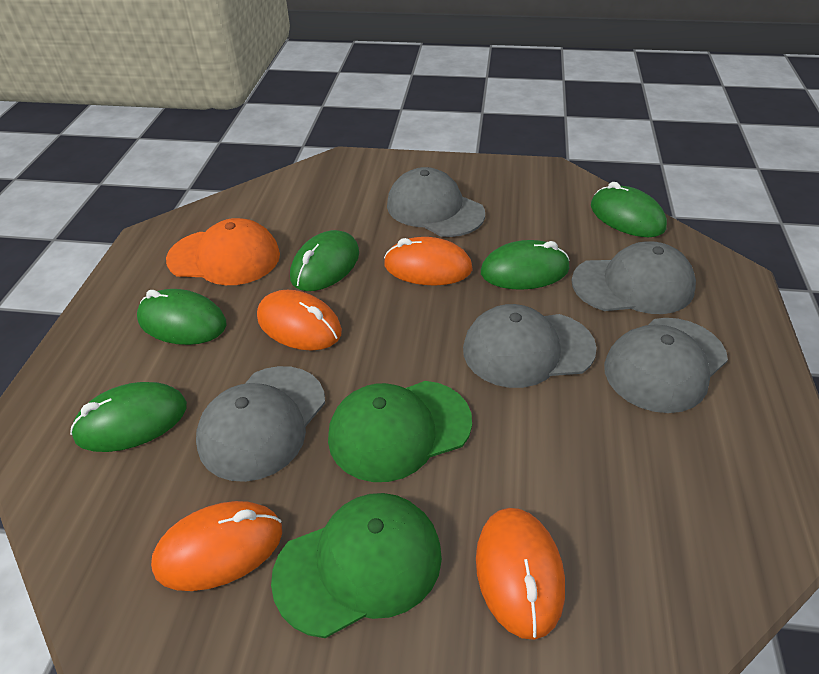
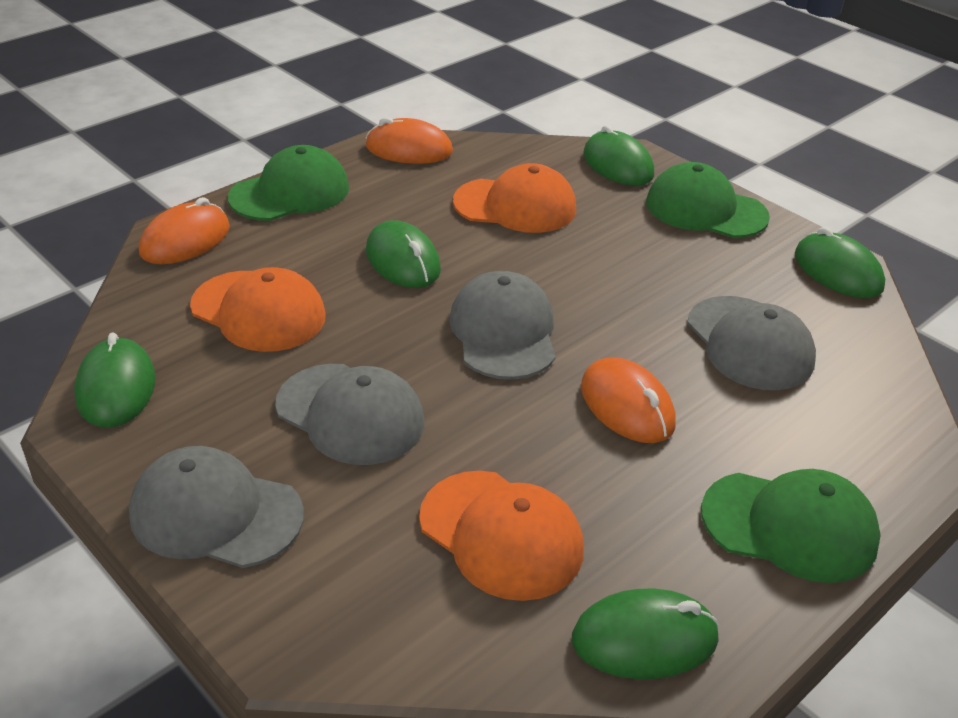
green cap: [271,493,442,638] [328,381,472,482] = 2 -> [228,145,349,221] [646,162,770,238] [701,469,881,583] = 3
grey cap: [196,366,325,482] [387,167,485,237] [463,304,597,388] [572,241,696,314] [604,318,728,413] = 5 -> [129,446,304,568] [275,364,424,465] [450,271,556,380] [687,296,816,390] = 4
orange cap: [166,218,280,285] = 1 -> [190,267,326,352] [419,471,584,601] [453,163,576,233] = 3
orange mouse: [151,501,282,591] [257,290,342,351] [384,237,473,286] [476,508,565,640] = 4 -> [139,197,230,264] [365,117,453,164] [581,357,676,443] = 3

